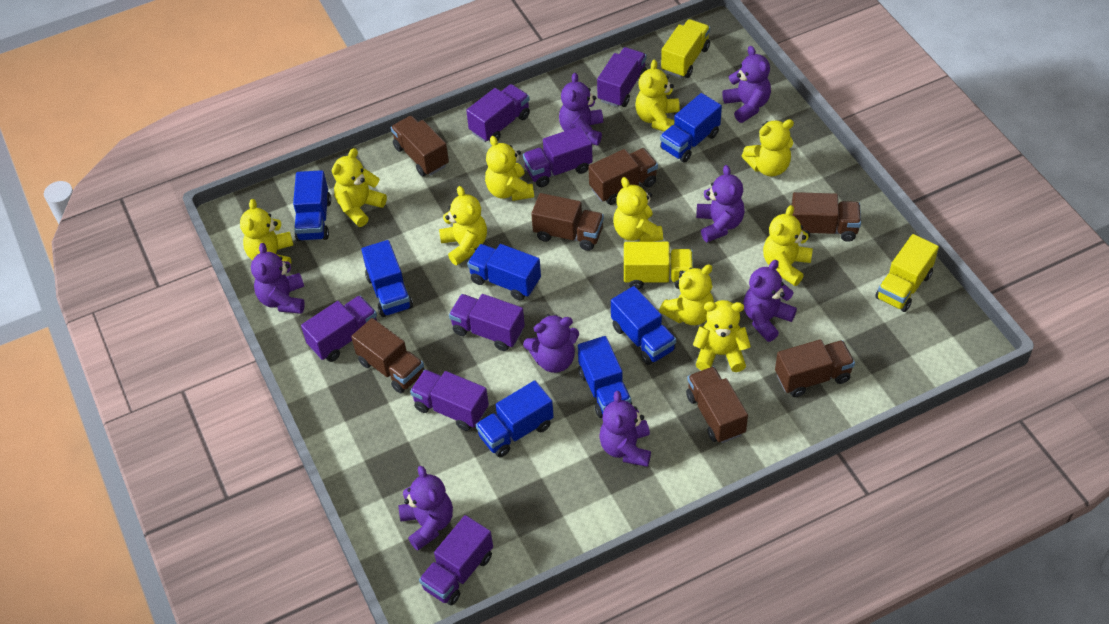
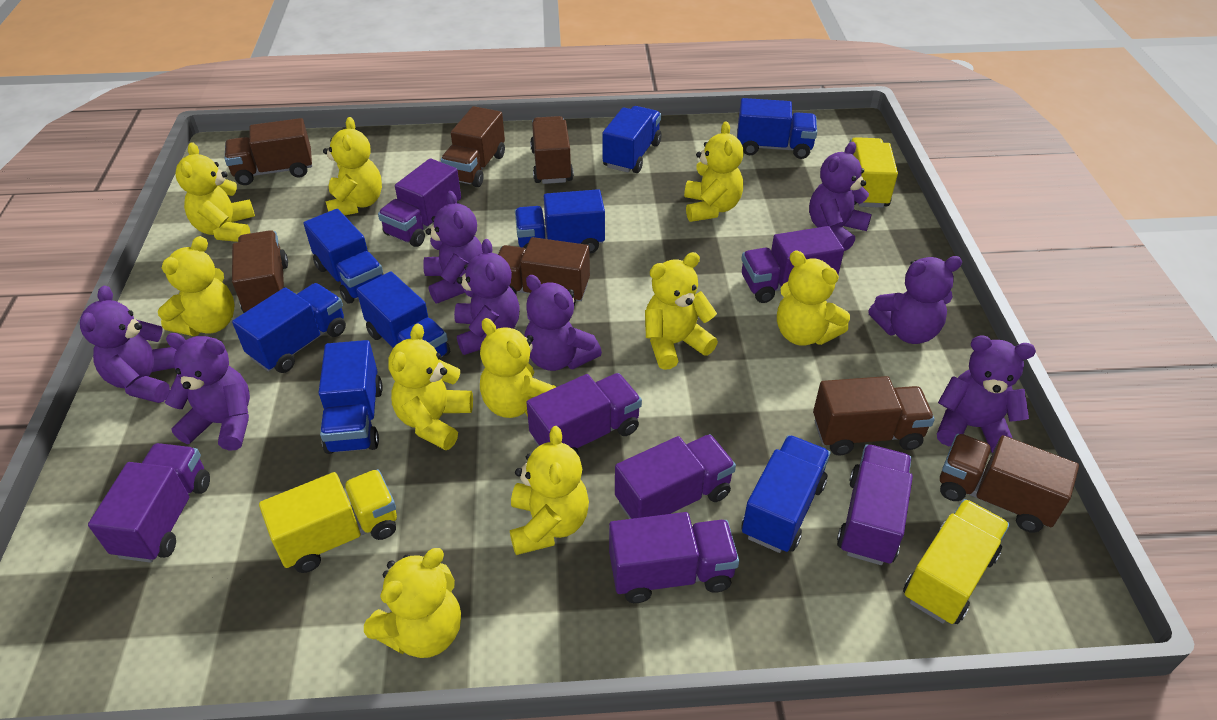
blue truck: [293,170,331,241] [361,240,413,317] [467,244,541,301] [476,380,554,457] [578,336,632,418] [611,286,676,365] [660,93,722,163] = 7 -> [232,283,346,373] [303,209,384,304] [319,340,383,454] [356,271,450,357] [515,189,605,253] [602,106,662,173] [737,98,817,159] [741,435,830,553] = 8

